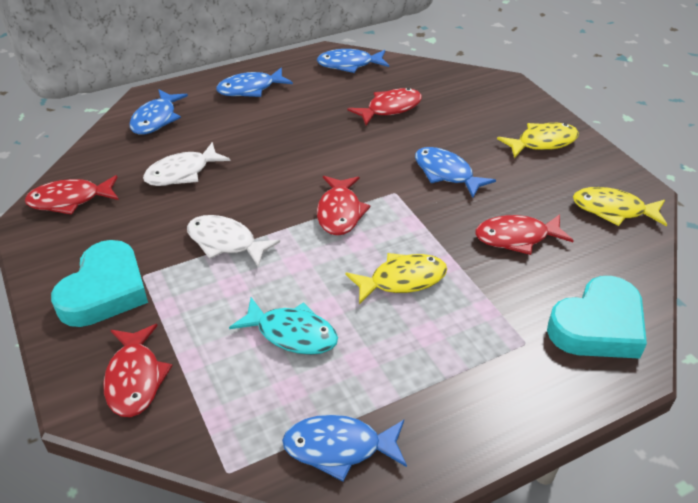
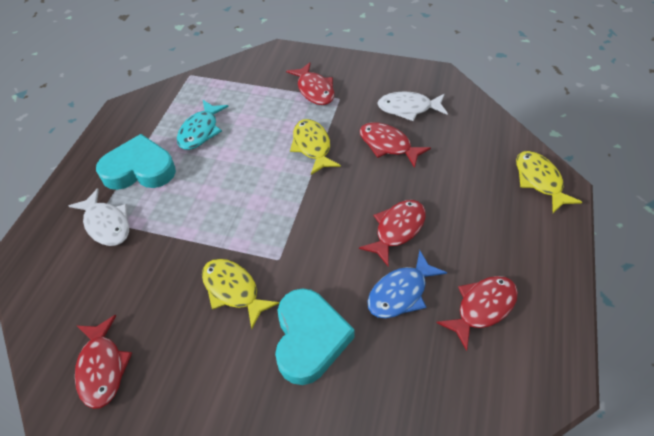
blue fish: [129,89,188,135] [216,68,293,97] [282,415,407,482] [317,49,389,73] [415,147,496,198] = 5 -> [367,250,447,318] = 1

